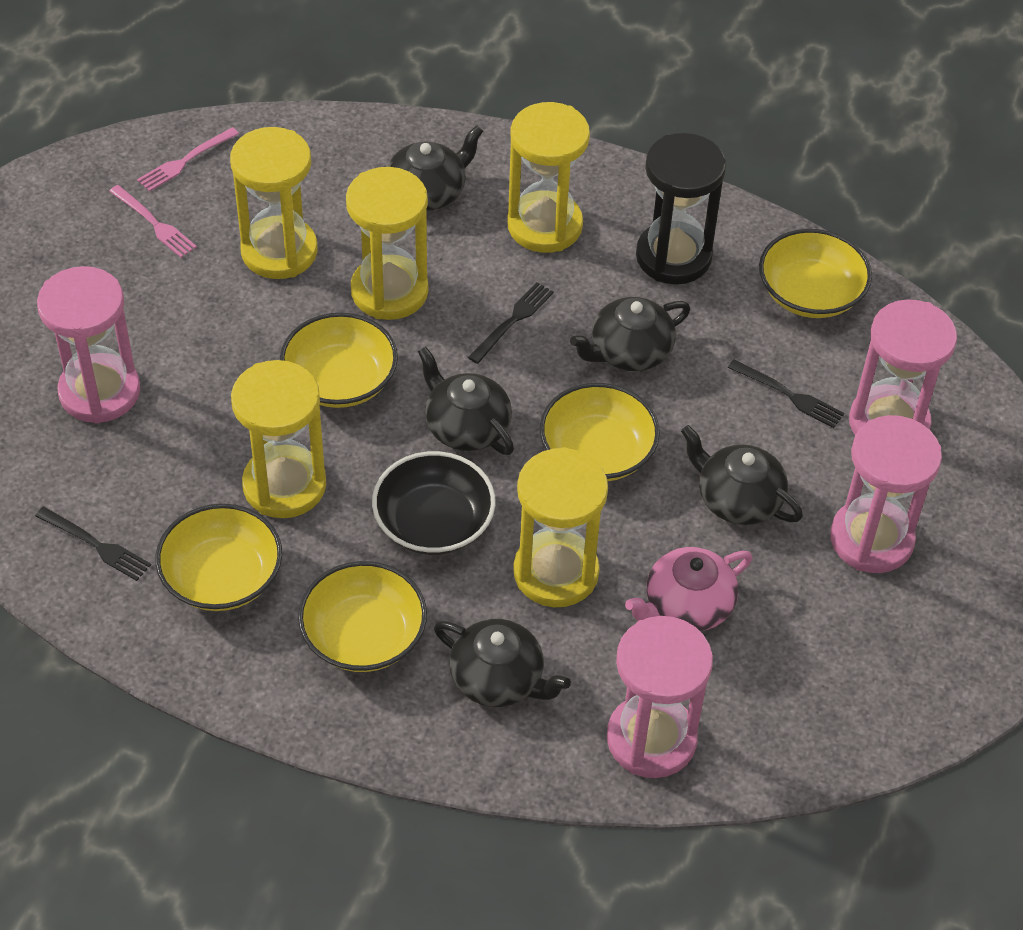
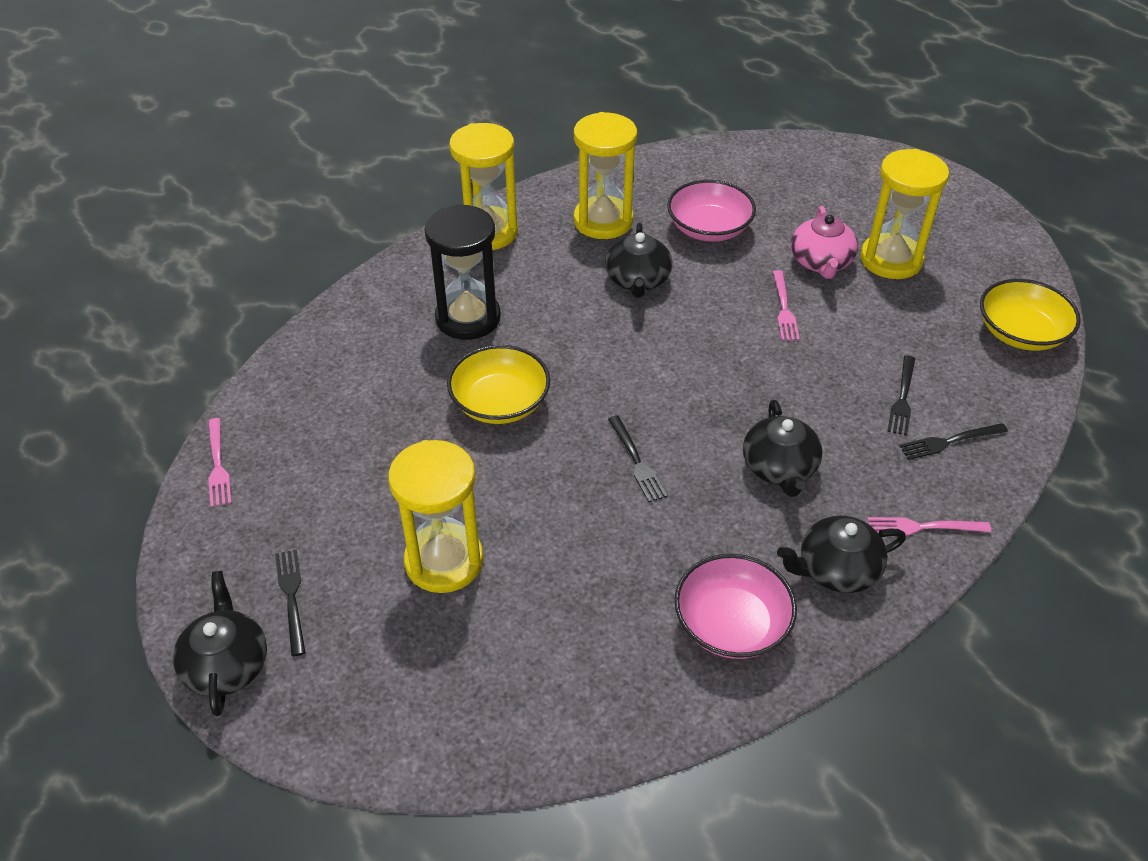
black bowl: [372,451,496,555] = 1 -> none = 0
black fork: [35,507,151,581] [468,282,554,364] [728,359,844,428] = 3 -> [275,549,306,657] [608,415,667,502] [887,356,915,436] [899,423,1008,460] = 4
black teapot: [388,125,483,211] [418,346,514,455] [434,619,571,707] [570,297,690,371] [681,425,803,525] = 5 -> [173,571,267,716] [605,223,673,298] [743,400,823,497] [777,516,906,593] = 4
pink bowl: none = 0 -> [667,180,756,242] [674,554,797,659] = 2
pink fork: [109,185,197,258] [137,127,239,192] = 2 -> [208,418,232,507] [773,270,800,340] [867,517,991,536] = 3
pink hourglass: [37,266,140,424] [607,616,713,778] [830,415,942,573] [849,299,957,435] = 4 -> none = 0
yellow bowl: [155,504,282,611] [280,312,398,408] [298,561,427,672] [540,383,660,481] [759,229,872,318] = 5 -> [447,345,550,424] [980,279,1081,351] = 2
yellow hourglass: [230,127,318,279] [231,360,326,518] [346,167,429,320] [507,102,590,253] [513,447,608,607] = 5 -> [388,440,484,593] [449,123,518,250] [574,112,637,239] [860,149,949,279] = 4

